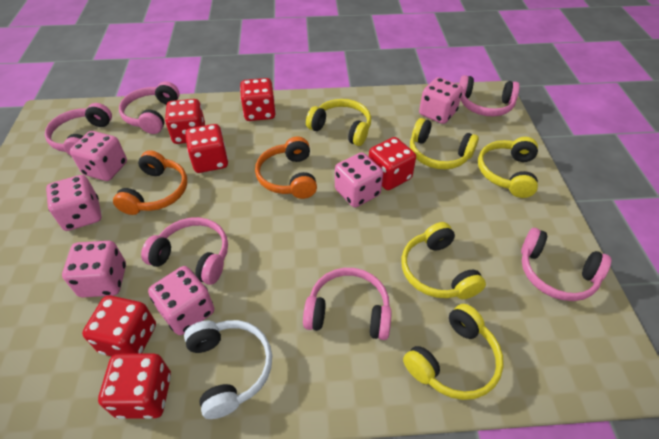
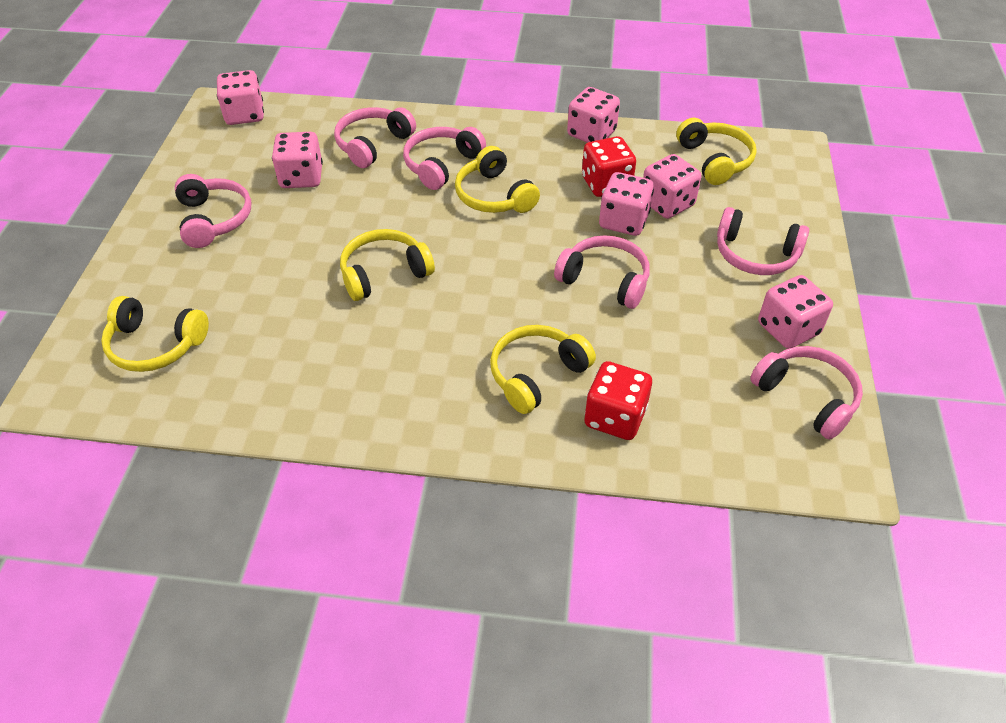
orange headphones: [113,150,187,215] [255,137,317,199] = 2 -> none = 0
red dice: [82,295,156,357] [98,353,171,419] [165,99,205,144] [185,124,228,173] [240,78,276,121] [369,137,416,190] = 6 -> [582,136,636,197] [584,361,652,440] = 2
white headphones: [184,320,272,419] = 1 -> none = 0

